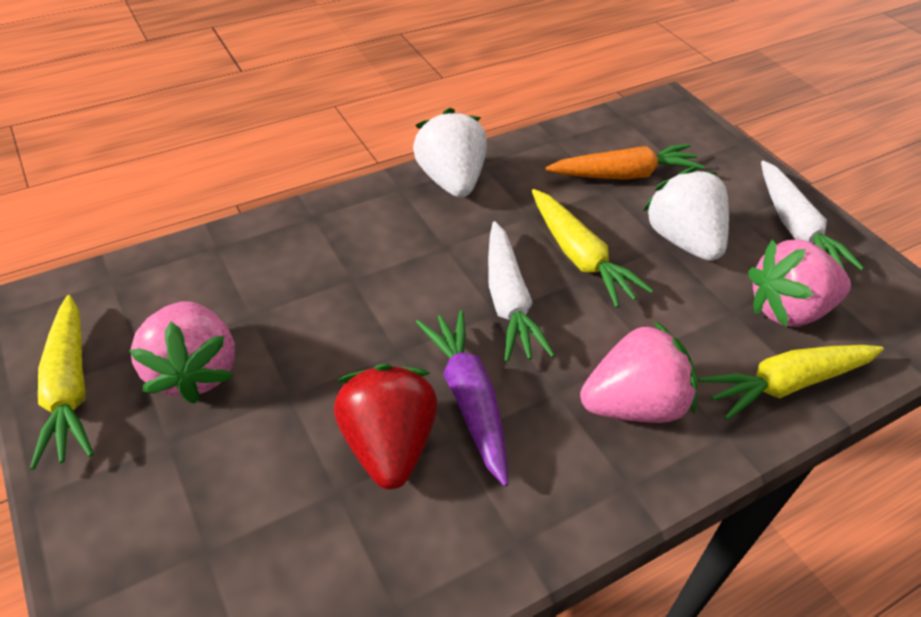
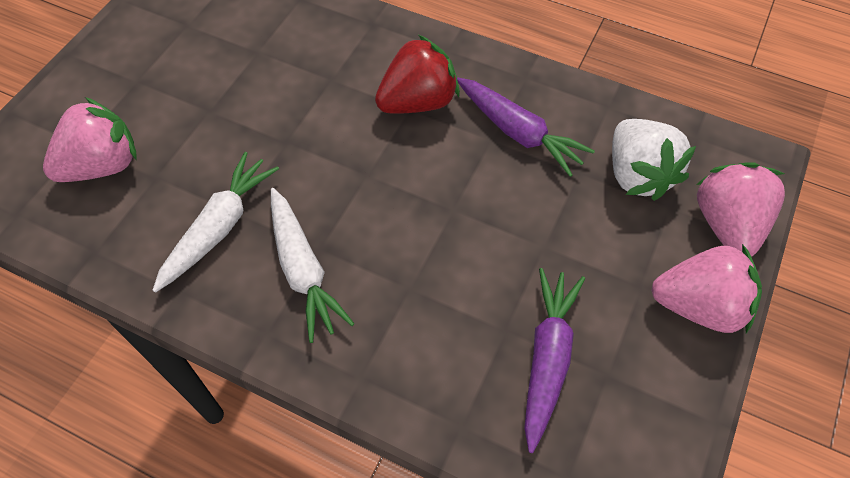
orange carrot: [545,144,705,180] = 1 -> none = 0
purple carrot: [416,310,508,487] = 1 -> [457,78,595,177] [524,268,585,453] = 2
white strawberry: [413,108,487,197] [643,167,729,261] = 2 -> [612,119,696,201] = 1
yellow carrot: [30,295,94,470] [532,189,653,308] [698,345,884,420] = 3 -> none = 0

